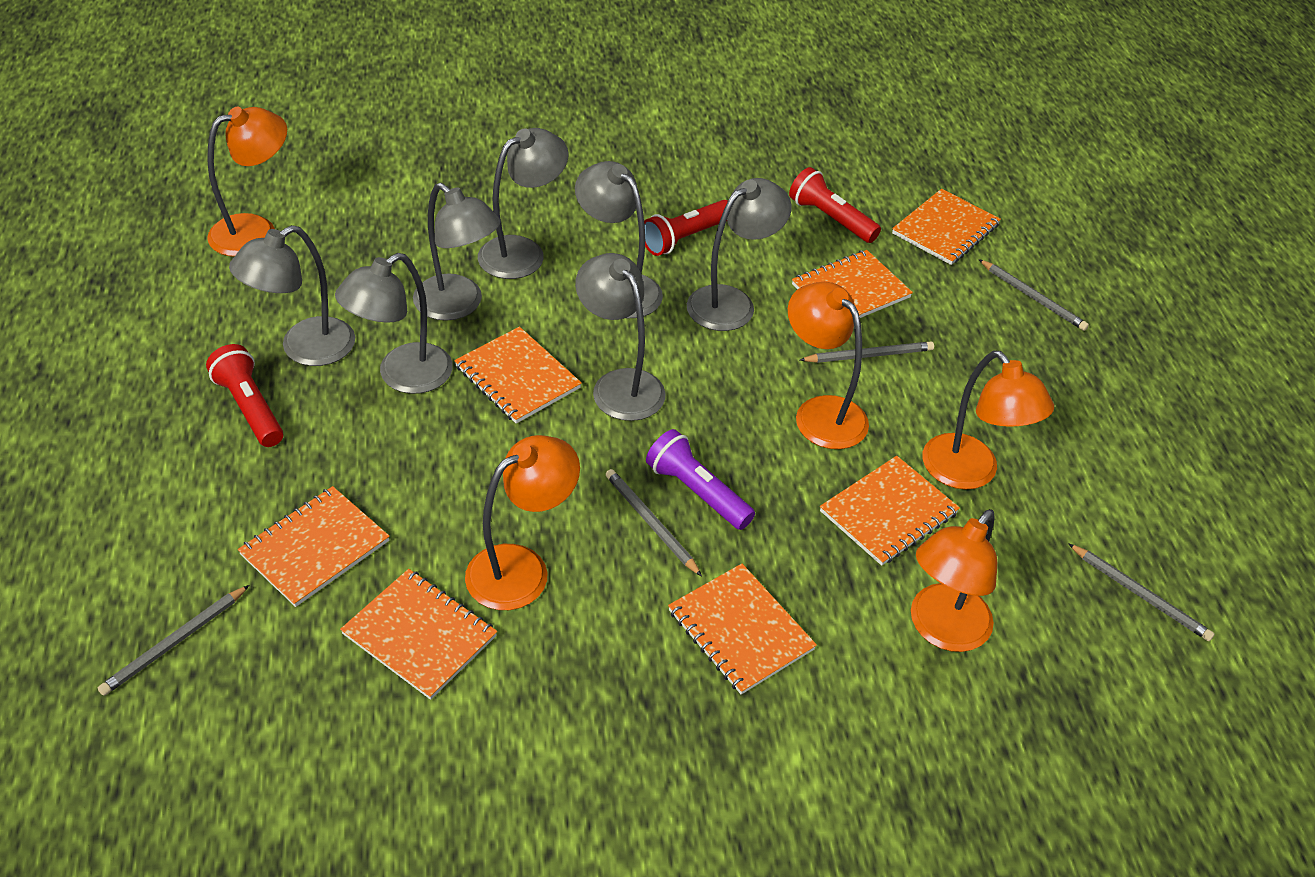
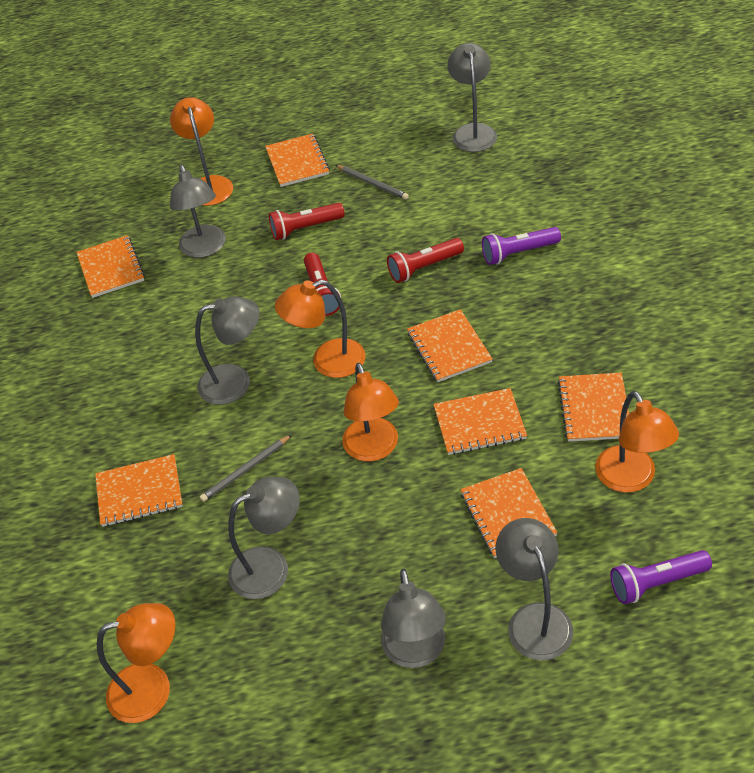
grey lamp: [229,225,355,366] [335,253,453,394] [413,183,500,321] [478,128,569,279] [575,161,663,318] [575,253,666,421] [687,178,792,331] = 7 -> [170,165,226,258] [195,296,260,405] [228,477,300,599] [381,569,446,668] [447,43,497,152] [496,518,573,660] = 6
grey pencil: [98,585,249,696] [606,469,702,576] [800,341,934,363] [979,259,1089,331] [1068,543,1215,641] = 5 -> [200,435,292,502] [335,165,409,200] = 2
purple flashlight: [646,429,755,530] = 1 -> [482,227,561,265] [610,550,712,604] = 2

